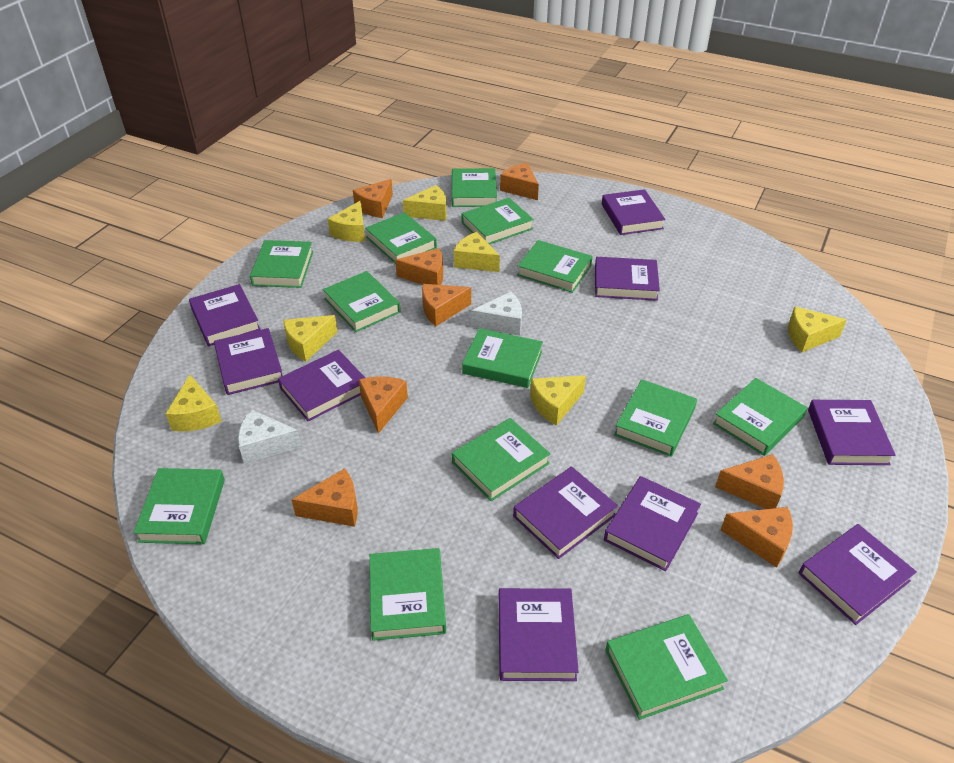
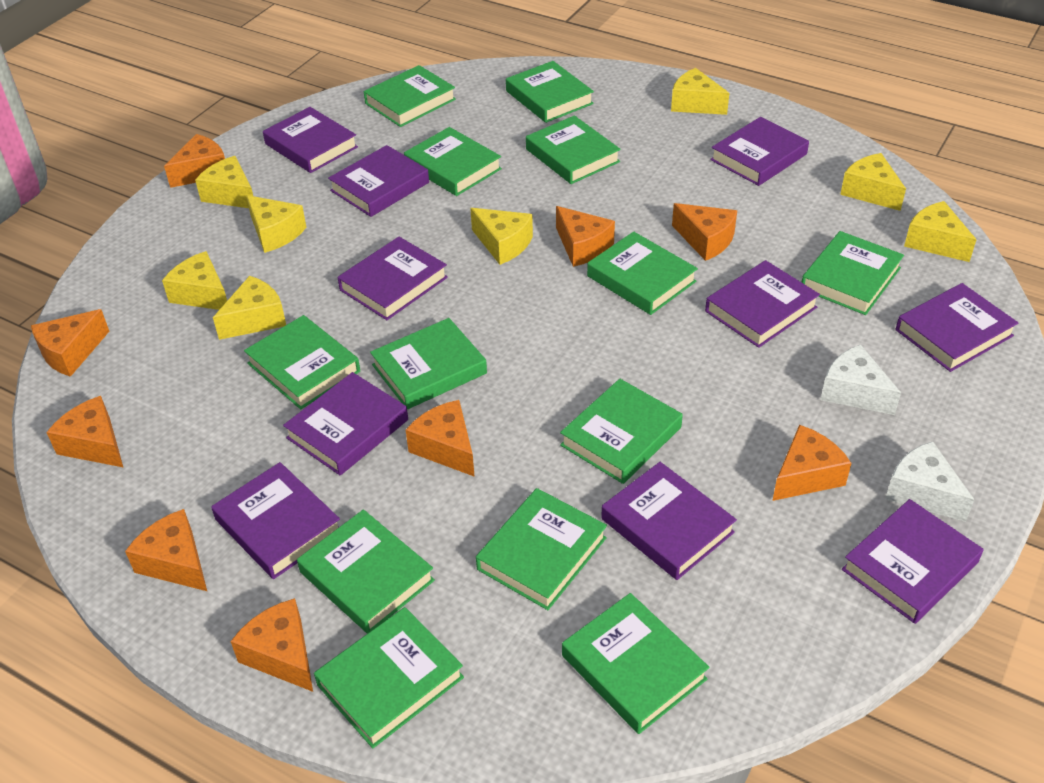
orange cheese: [291,468,358,527] [353,179,393,218] [359,376,408,434] [395,248,443,285] [422,284,471,326] [500,163,539,200] [715,454,784,509] [721,507,793,568] = 8 -> [31,309,109,377] [46,396,124,468] [125,509,207,591] [164,134,225,188] [230,598,313,692] [406,400,475,477] [556,206,615,267] [672,203,737,261] [772,425,851,501] = 9
yellow cheese: [165,375,222,432] [283,315,338,361] [328,201,365,242] [403,185,447,221] [454,232,500,272] [530,375,586,426] [788,307,847,352] = 7 -> [162,251,227,310] [195,156,253,208] [213,276,286,340] [246,195,306,253] [470,208,533,265] [671,68,729,115] [840,153,906,211] [904,201,977,262] = 8

